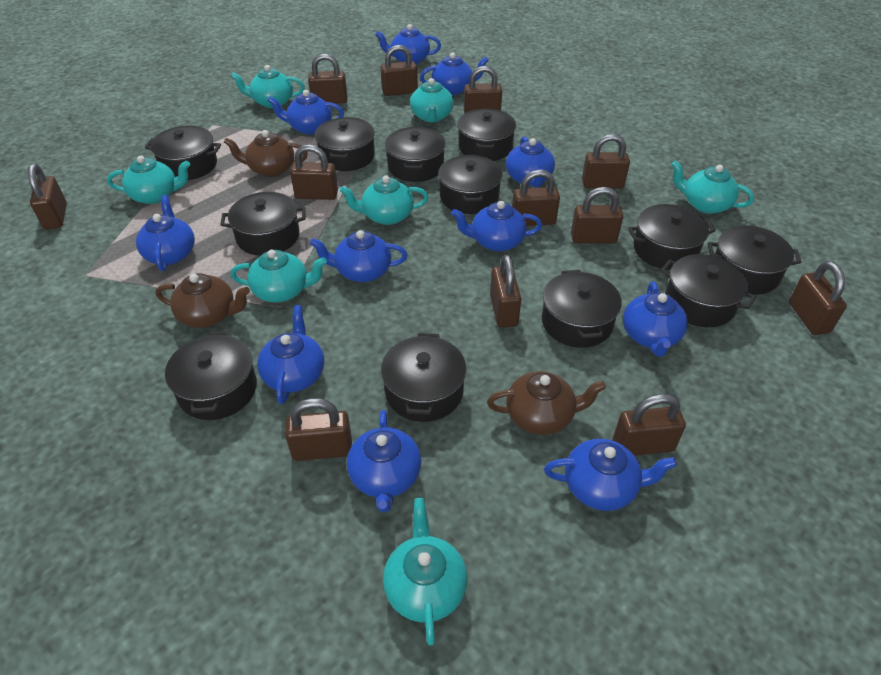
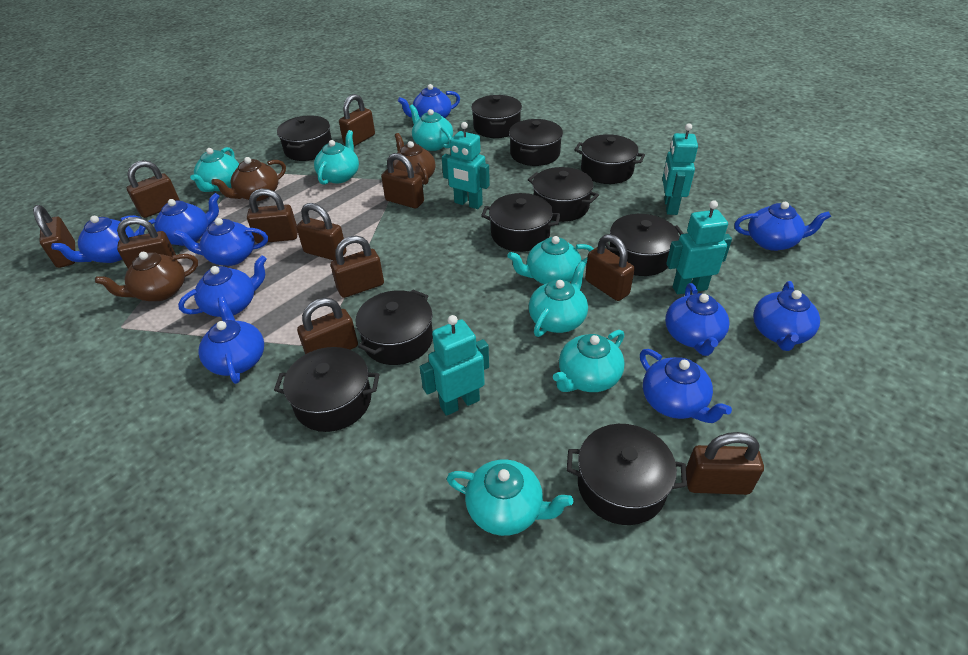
black pot: [145,126,221,180] [165,331,257,420] [221,192,306,256] [315,117,375,171] [381,333,466,422] [385,127,446,182] [438,155,502,214] [457,109,516,161] [542,270,622,348] [628,204,716,270] [661,254,756,327] [708,225,802,294] = 12 -> [274,347,379,432] [277,116,332,161] [356,290,433,365] [471,95,522,138] [481,193,561,252] [509,119,563,166] [528,167,599,222] [567,424,687,525] [574,134,645,184] [605,214,684,276] = 10
blue teapot: [136,195,195,271] [257,305,324,404] [267,90,344,135] [310,230,408,282] [347,410,421,512] [375,24,441,64] [420,53,489,95] [451,201,542,251] [506,136,555,187] [544,439,677,511] [623,282,688,357] = 11 -> [51,215,142,263] [139,193,220,246] [174,218,268,266] [178,255,267,317] [198,297,264,384] [398,84,460,118] [640,349,732,423] [665,283,730,356] [734,202,831,251] [753,281,820,351] = 10
brown padlock: [28,164,67,230] [285,398,352,461] [290,144,338,200] [308,54,347,104] [380,45,418,96] [464,66,502,114] [490,255,521,328] [512,170,560,226] [571,187,623,243] [582,134,630,189] [613,394,686,456] [789,261,847,335] = 12 -> [33,205,75,268] [117,217,176,269] [127,160,180,218] [247,188,298,243] [297,203,347,260] [297,298,358,354] [331,236,384,298] [339,94,375,146] [381,153,424,209] [585,234,635,301] [686,432,764,495] = 11
turquoise robot: none = 0 -> [420,315,489,416] [442,122,490,209] [662,124,698,215] [666,200,732,294] = 4

